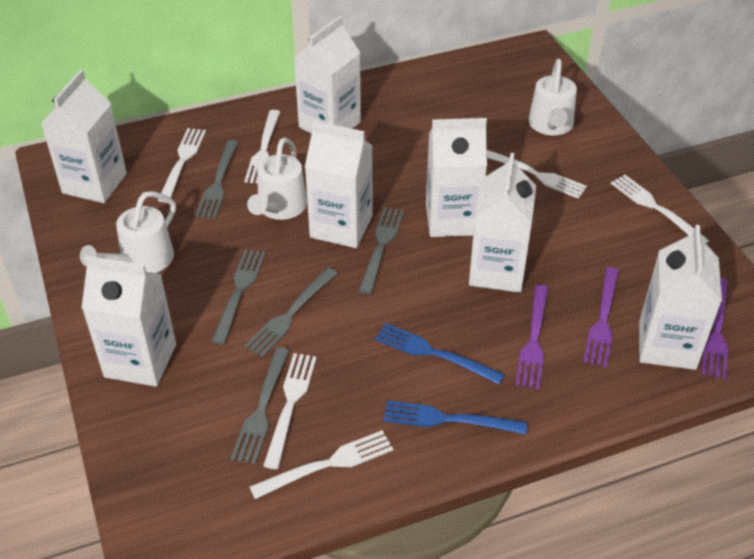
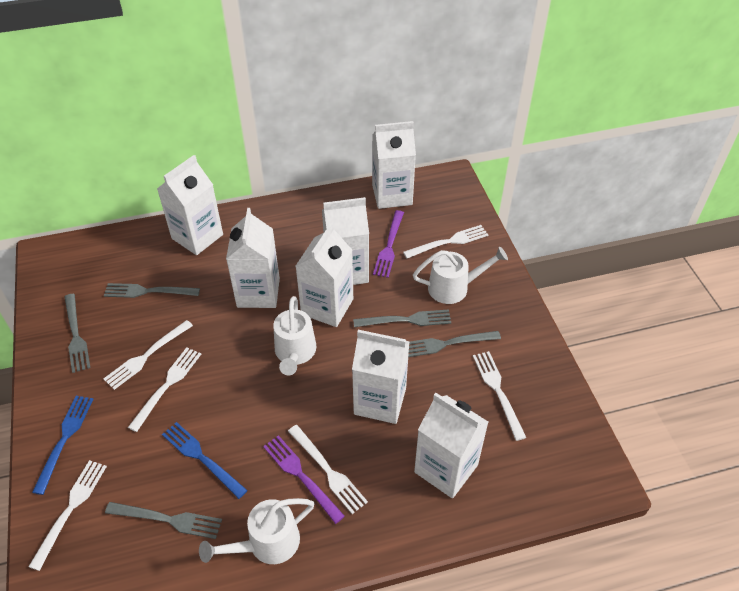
purple fork: [516,285,549,389] [584,267,619,367] [702,277,728,379] = 3 -> [263,435,345,524] [373,210,404,278] = 2

